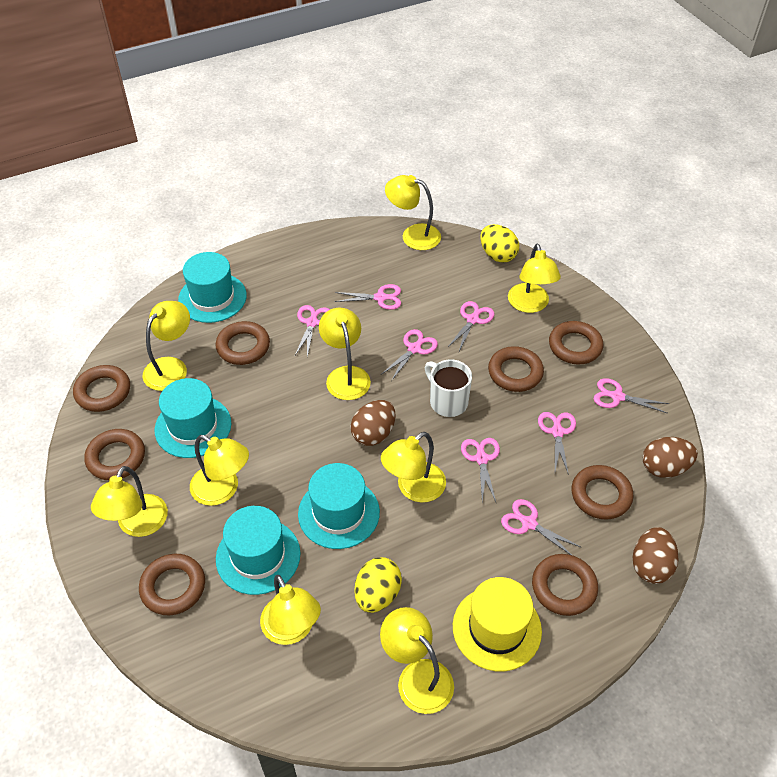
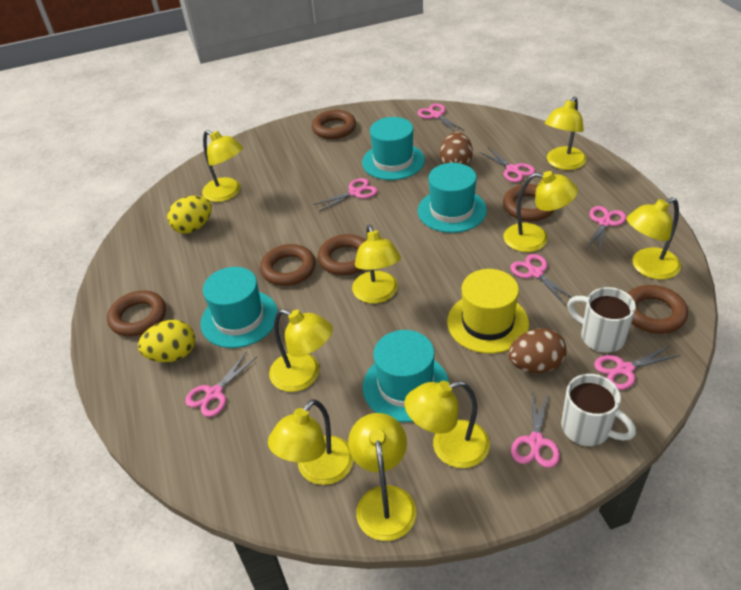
brown egg: [351,400,396,446] [633,527,678,584] [643,437,698,478] = 3 -> [440,132,473,165] [508,328,567,373] = 2
brown ring: [73,365,130,412] [84,429,145,480] [139,554,205,615] [215,321,270,365] [488,346,544,392] [532,554,598,616] [549,321,603,364] [572,465,633,520] = 8 -> [107,291,166,337] [260,244,315,286] [312,110,356,139] [318,234,367,275] [503,184,554,221] [628,285,688,334] = 6
white mug: [425,359,472,417] = 1 -> [561,374,636,446] [567,287,636,353] = 2

